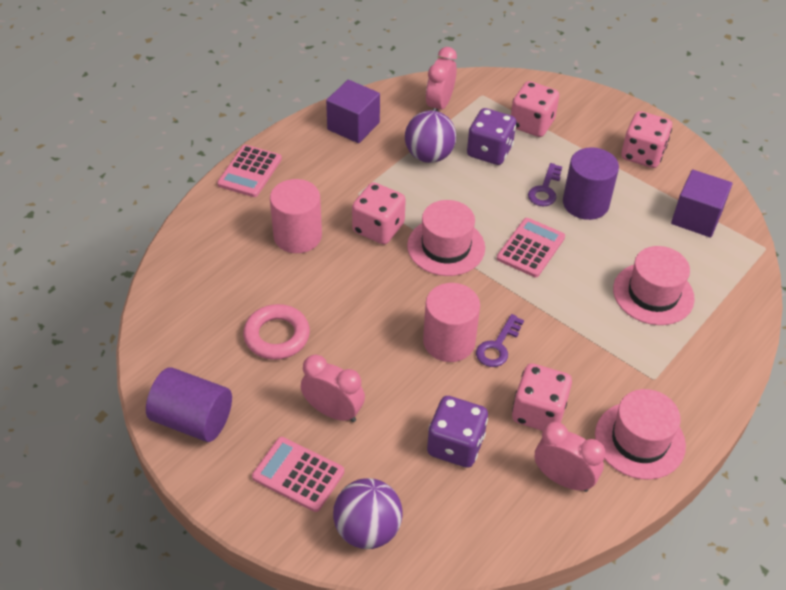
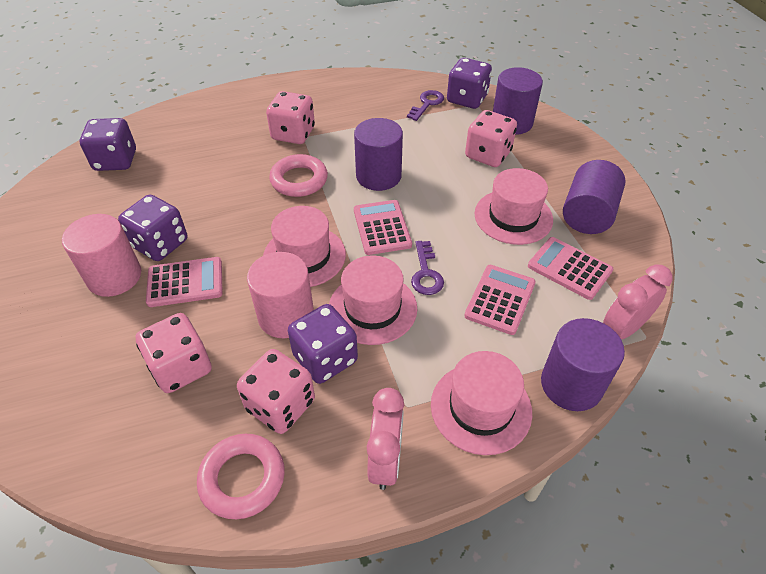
pink calculator: [217,145,282,197] [252,437,344,512] [497,218,565,277] = 3 -> [146,257,223,307] [354,200,412,255] [464,265,536,335] [528,237,613,300] = 4
pink clock: [301,354,365,422] [426,47,457,111] [535,422,606,492] = 3 -> [367,388,404,490] [603,264,673,339] = 2
pink hat: [407,200,485,276] [595,389,686,480] [613,246,695,325] = 3 -> [263,206,346,287] [329,256,417,345] [431,351,532,455] [475,168,553,245] = 4
pink ring: [243,304,310,360] = 1 -> [197,434,285,519] [269,154,328,197] = 2
purple ball: [333,478,403,549] [405,110,456,163] = 2 -> none = 0
purple cube: [326,80,380,143] [671,169,732,237] = 2 -> none = 0
purple cylinder: [146,367,232,442] [563,147,619,220] = 2 -> [354,118,403,191] [493,67,543,135] [541,318,625,411] [563,160,626,234] = 4
purple dice: [427,396,488,468] [467,108,516,165] = 2 -> [80,118,136,171] [118,194,187,261] [288,304,358,384] [447,58,492,109] = 4

